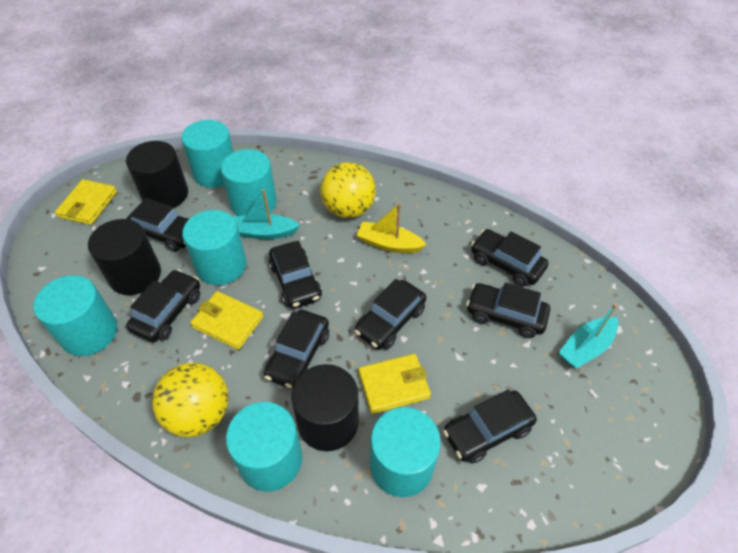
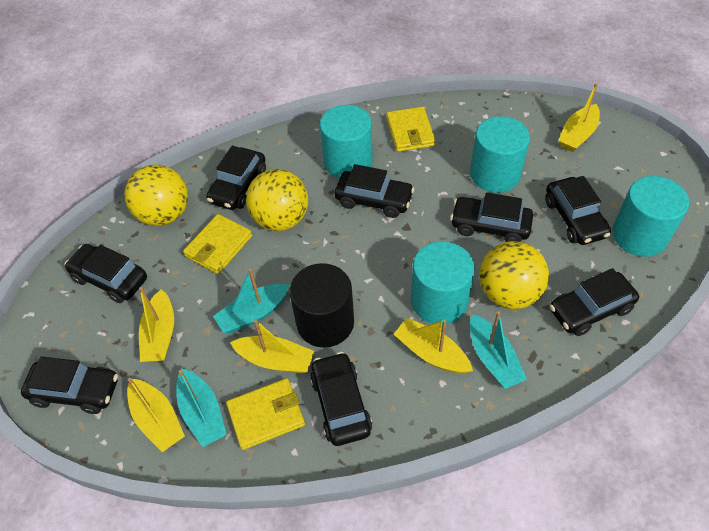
black cylinder: [88,219,161,295] [126,141,188,208] [291,364,359,451] = 3 -> [290,263,354,348] = 1
turquoise boat: [233,189,300,239] [558,304,618,368] = 2 -> [176,368,227,447] [213,269,290,333] [470,311,527,389] = 3
turquoise cylinder: [33,275,117,356] [181,120,234,188] [182,210,246,285] [221,149,277,216] [226,402,302,492] [370,407,441,497] = 6 -> [320,105,373,179] [411,241,475,324] [470,116,530,193] [612,176,689,257] = 4
yellow ball: [152,363,229,437] [320,162,376,218] = 2 -> [124,165,188,226] [246,169,308,231] [479,241,549,309] = 3
yellow boat: [357,203,427,253] = 1 -> [127,378,185,452] [139,287,174,362] [230,320,314,373] [394,318,473,374] [558,83,600,152] = 5

